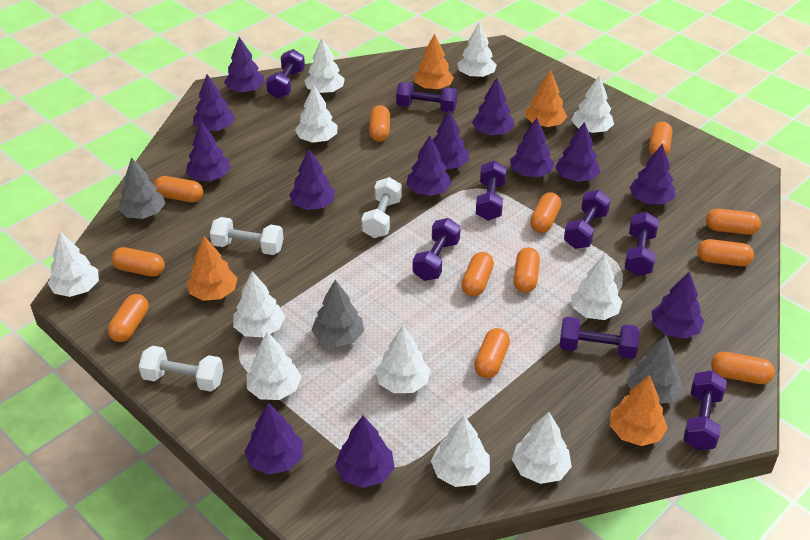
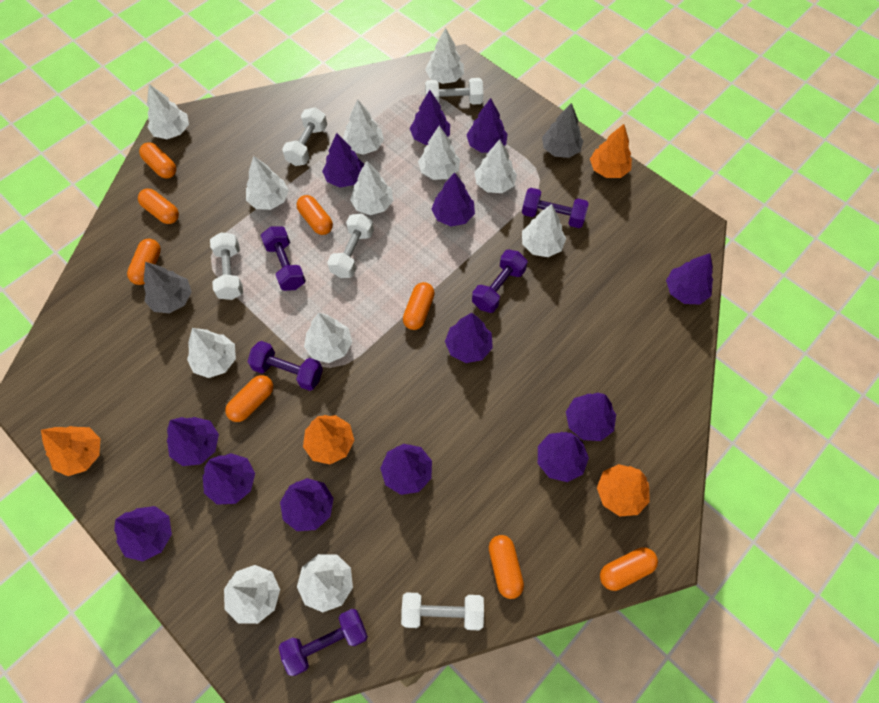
grey tree: [118,157,165,219] [311,280,364,347] [626,335,683,404] = 3 -> [144,262,192,313] [542,103,583,158] = 2
orange capsule: [108,294,148,342] [111,247,165,277] [154,176,203,202] [369,105,390,142] [461,252,494,297] [474,328,510,378] [513,247,540,293] [530,192,561,233] [649,122,672,155] [697,239,754,266] [706,209,761,235] [711,352,775,384] = 12 -> [127,238,161,285] [138,189,179,224] [139,142,176,179] [225,375,273,422] [297,195,333,235] [403,282,435,330] [489,535,524,599] [600,547,658,591] = 8
purple dumbbell: [266,49,305,99] [396,82,458,112] [413,218,461,281] [476,160,507,221] [560,317,640,359] [564,190,611,249] [625,212,659,276] [683,371,727,450] = 8 -> [247,341,323,391] [261,226,306,291] [279,609,368,676] [472,250,528,313] [522,188,589,228] = 5
white dumbbell: [139,346,224,392] [210,217,284,255] [361,177,402,238] = 3 -> [210,232,243,300] [282,107,327,166] [327,214,374,278] [401,592,484,630] [425,78,483,105] = 5
white tree: [48,232,99,297] [233,271,285,337] [247,332,302,400] [295,85,337,143] [305,38,345,94] [375,325,430,393] [431,415,490,487] [457,22,497,78] [512,412,572,484] [571,254,622,320] [572,75,614,133] = 11 -> [147,84,189,139] [187,328,236,378] [224,565,280,624] [246,156,289,210] [297,554,353,612] [304,312,352,363] [343,99,384,155] [350,161,393,215] [418,125,460,180] [425,28,464,84] [475,139,517,193] [522,204,566,257] = 12

